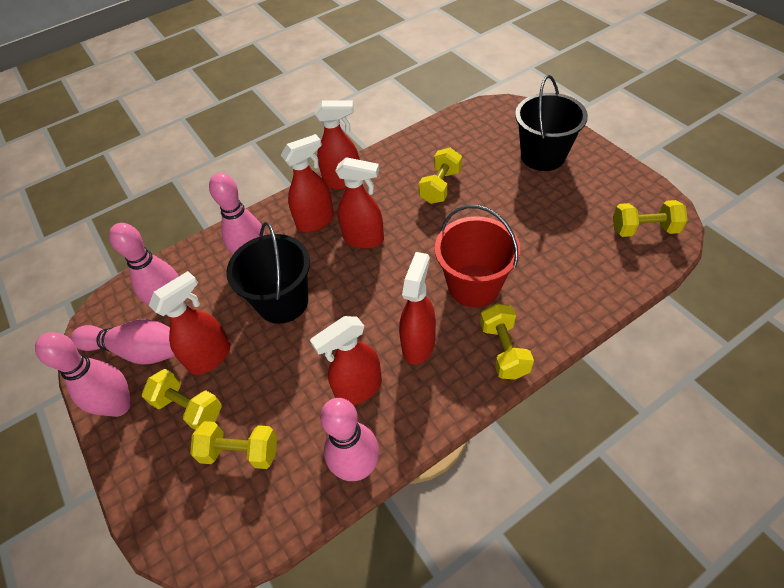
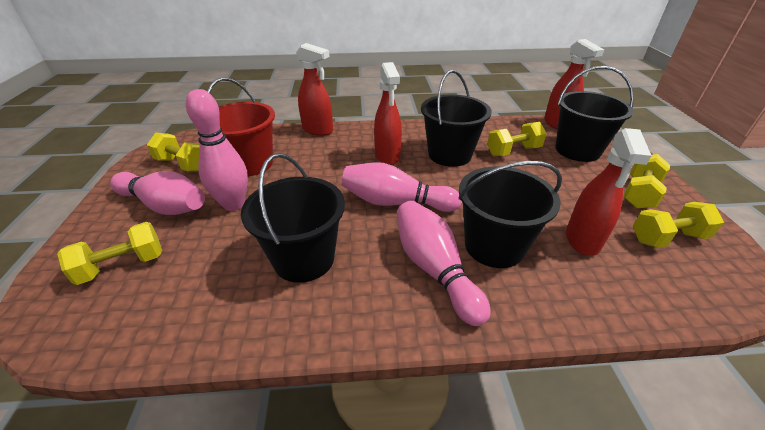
black bucket: [226,222,310,324] [515,75,588,171] = 2 -> [241,153,345,283] [421,70,492,167] [458,161,562,268] [555,66,634,162] = 4
pink bowling pin: [35,332,131,417] [71,319,175,365] [109,223,179,306] [209,173,265,255] [320,398,379,481] = 5 -> [110,171,205,215] [186,89,248,211] [342,162,462,212] [397,201,491,326] = 4
red spray bottle: [149,271,230,375] [281,134,334,232] [310,316,382,405] [315,100,360,190] [335,157,384,249] [399,252,436,365] = 6 -> [296,43,333,136] [374,62,402,165] [544,39,604,130] [566,128,651,256] = 4

